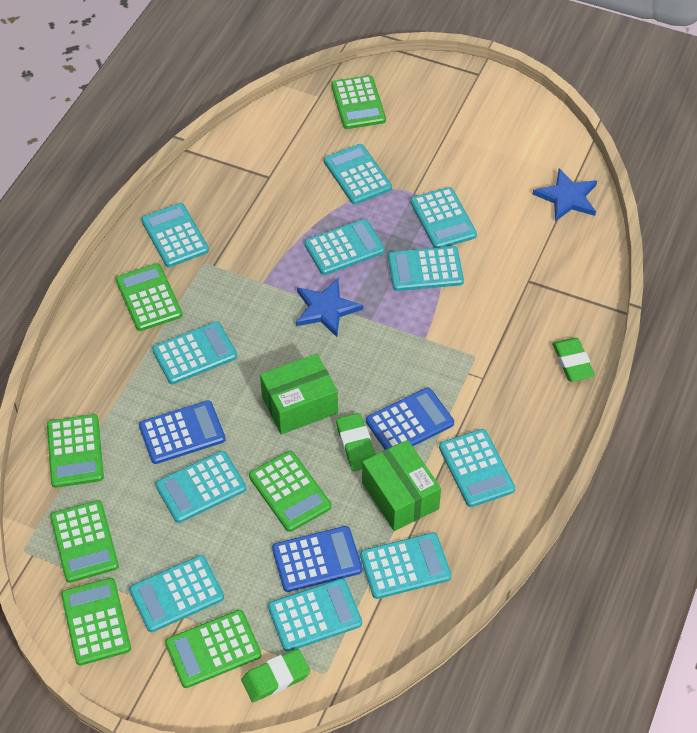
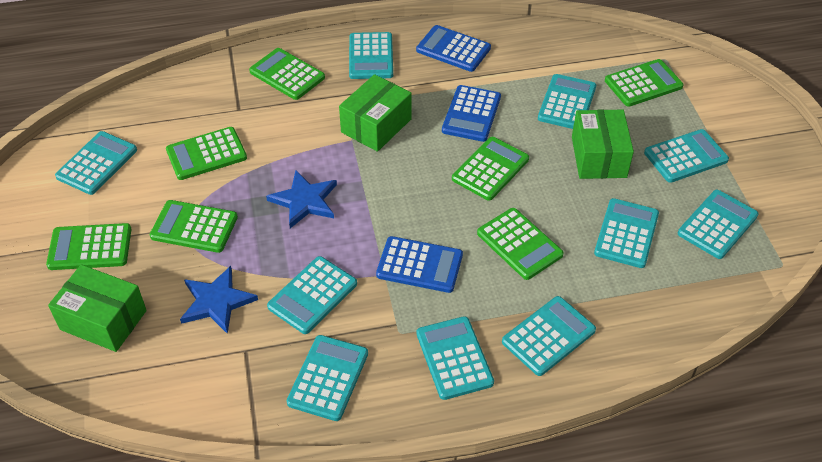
green box: [260,354,338,434] [362,440,441,531] = 2 -> [48,265,147,352] [339,74,412,152] [572,109,634,179] = 3
green eraser: [241,649,310,702] [336,413,375,471] [552,338,595,382] = 3 -> none = 0
turquoise calculator: [129,555,224,632] [141,203,209,267] [152,322,237,384] [155,451,246,523] [268,578,362,652] [304,219,385,275] [324,144,392,204] [360,532,451,599] [388,246,464,291] [410,187,477,248] [439,429,515,507] = 11 -> [55,131,137,195] [267,256,357,334] [287,335,368,421] [349,32,393,79] [417,316,494,400] [502,296,596,376] [538,74,596,129] [594,198,659,268] [644,129,729,183] [678,190,759,259] = 10

